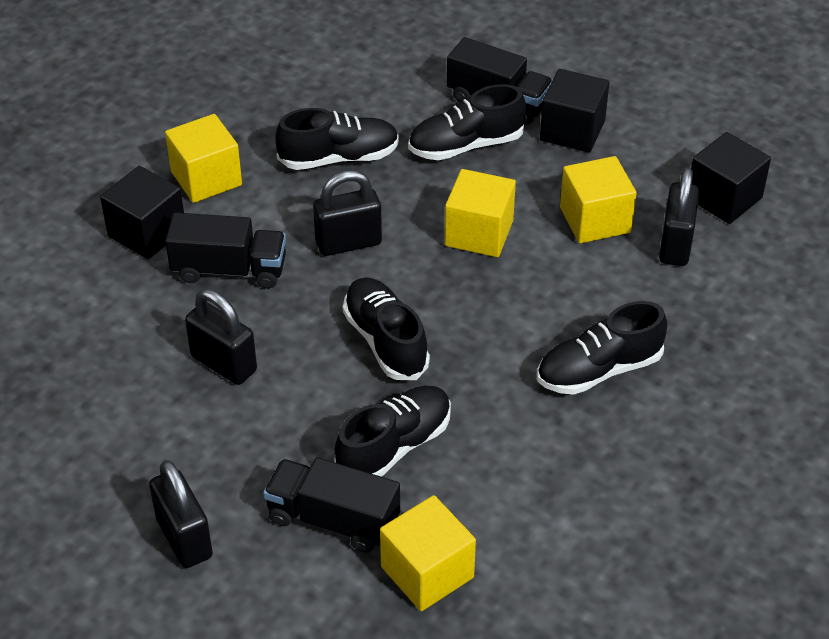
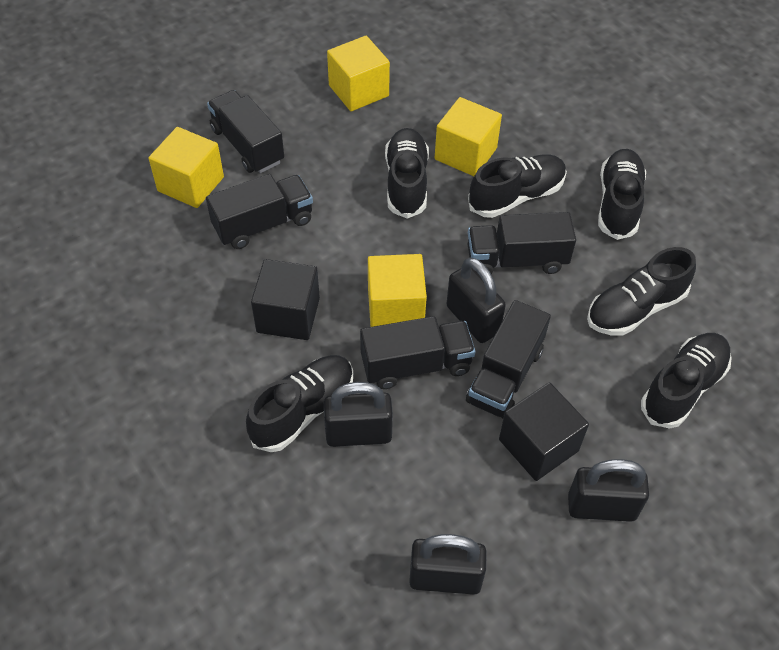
black cube: [100,166,184,259] [540,69,609,153] [691,132,771,224] = 3 -> [251,259,320,340] [499,382,589,481] = 2
black shoe: [275,108,399,170] [334,386,451,477] [343,277,430,380] [408,84,526,160] [537,301,667,395] = 5 -> [246,355,353,452] [385,128,429,219] [468,154,567,218] [587,247,696,336] [598,149,646,240] [641,333,731,429] = 6
black truck: [165,212,286,289] [263,457,400,553] [447,37,553,125] = 3 -> [206,174,313,249] [207,90,284,173] [360,316,475,389] [466,300,551,418] [468,212,576,274] = 5

